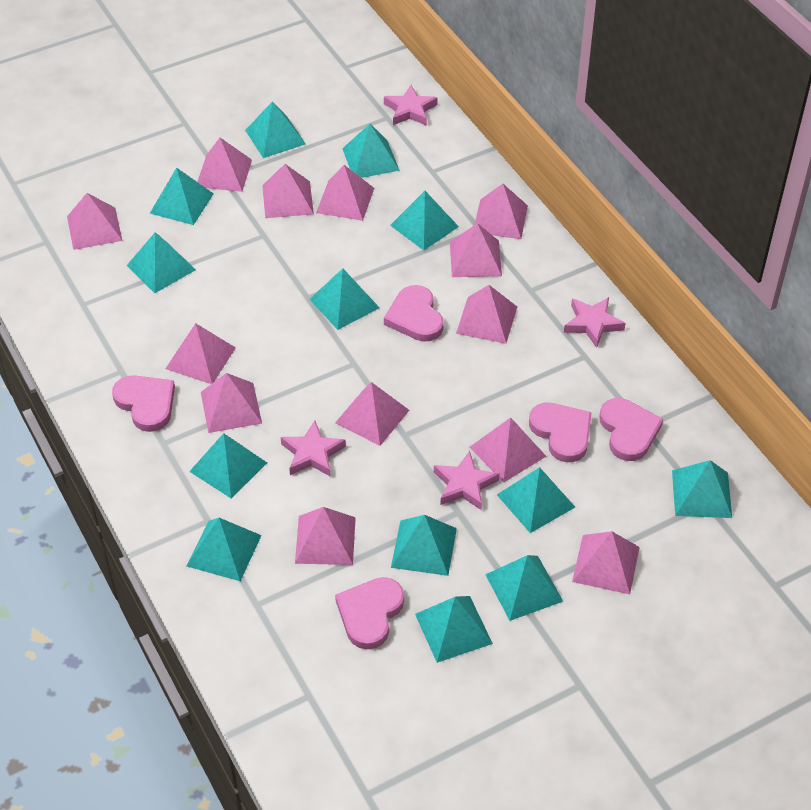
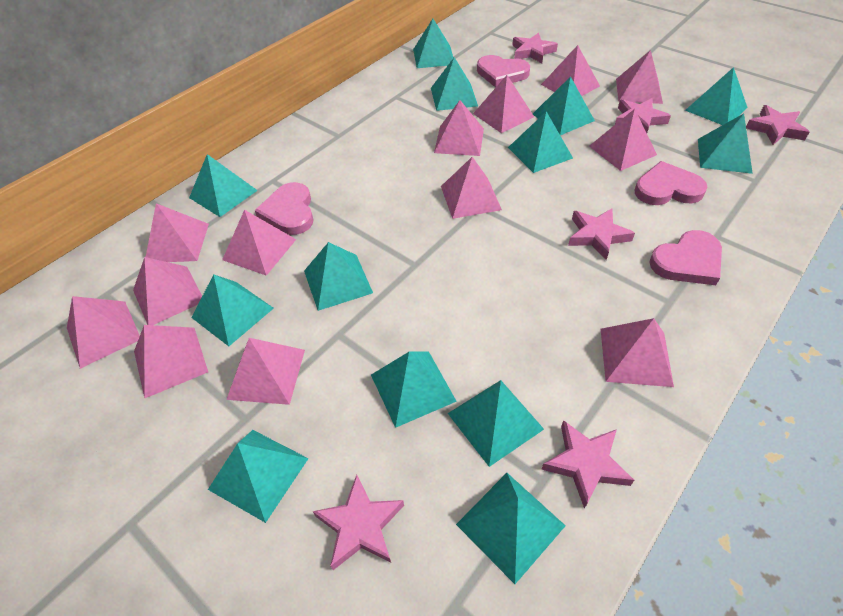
pink heart: [112,375,175,432] [335,577,404,649] [384,285,444,342] [529,403,592,462] [599,398,663,461] = 5 -> [255,182,314,235] [477,55,530,87] [635,161,708,205] [649,230,722,285] = 4
pink star: [281,421,346,477] [384,85,438,126] [434,451,499,510] [564,297,626,348] = 4 -> [313,475,404,570] [512,33,558,63] [541,420,634,509] [568,208,635,260] [615,98,671,133] [746,105,810,145] = 6

